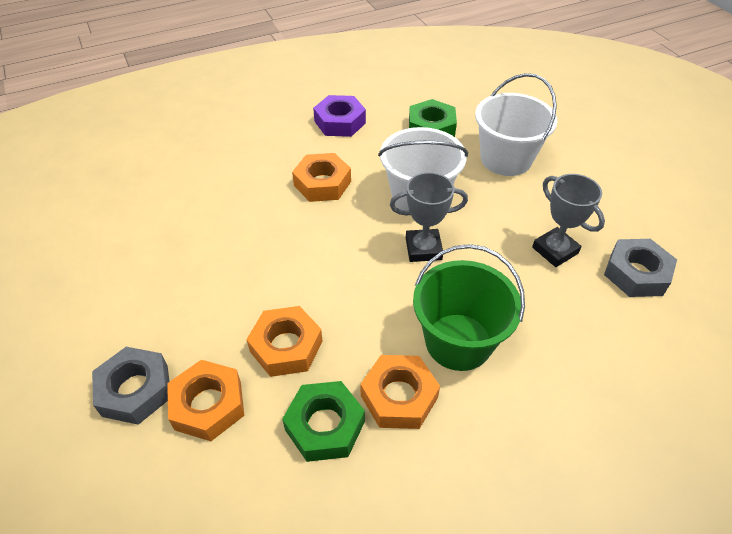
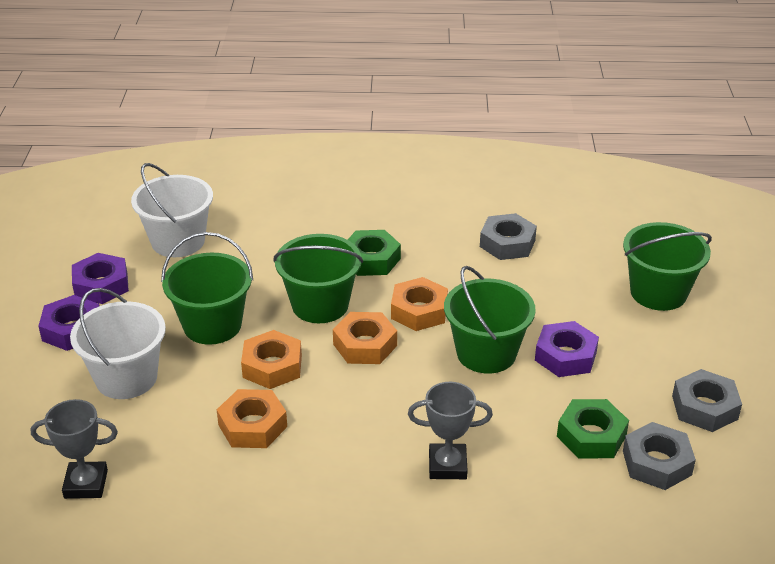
green bucket: [413,244,525,371] = 1 -> [161,232,253,345] [273,234,363,323] [444,266,536,374] [623,222,712,311] = 4
grey nut: [92,347,170,425] [604,239,677,297] = 2 -> [480,213,537,260] [623,422,696,490] [672,369,742,432] = 3
purple nut: [313,95,366,137] = 1 -> [38,295,99,351] [72,253,129,304] [535,321,599,377] = 3

